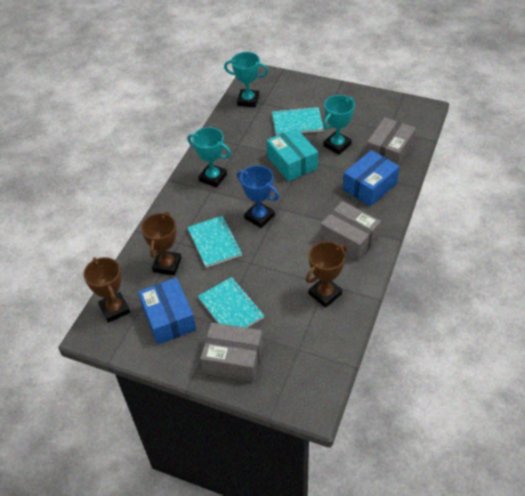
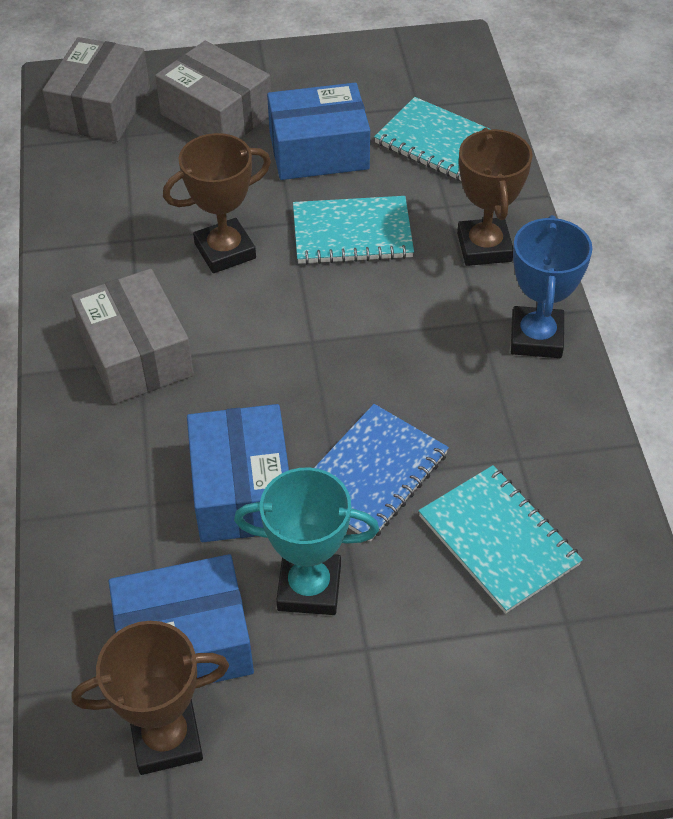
blue box: [138,278,196,344] [343,150,400,206] = 2 -> [108,554,254,683] [187,404,289,542] [267,83,370,180] = 3
blue notebook: none = 0 -> [314,404,449,541] = 1
turquoise box: [267,128,318,181] = 1 -> none = 0
turquoise trophy: [188,127,231,188] [224,52,268,107] [323,95,355,155] = 3 -> [234,467,379,615] = 1

